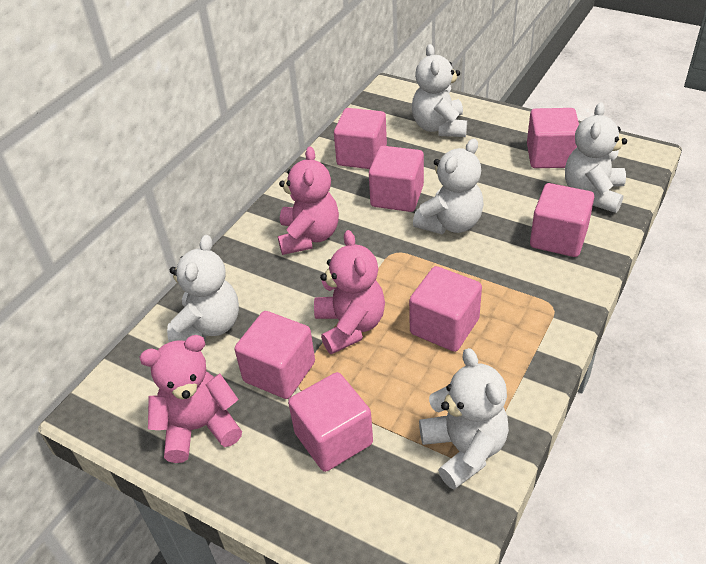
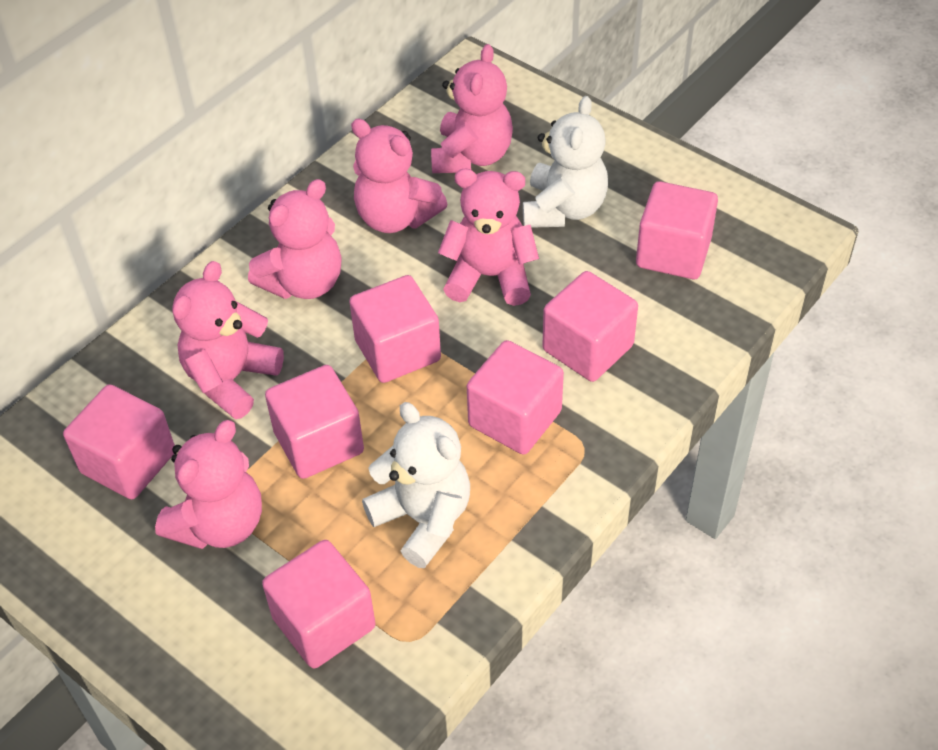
pink teddy bear: [139,335,242,463] [278,146,339,255] [314,230,385,354] = 3 -> [155,420,262,549] [172,261,284,419] [248,179,342,299] [351,119,447,233] [431,44,513,173] [438,169,539,306] = 6
white teddy bear: [167,235,239,342] [412,44,467,137] [413,139,484,234] [419,348,509,490] [565,102,627,213] = 5 -> [362,402,470,568] [523,96,608,228] = 2

